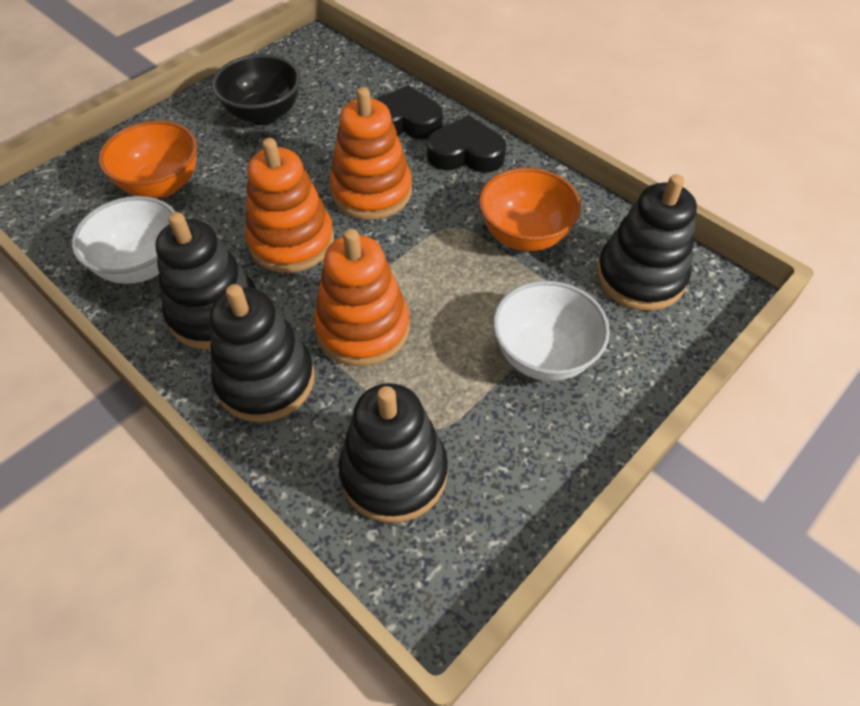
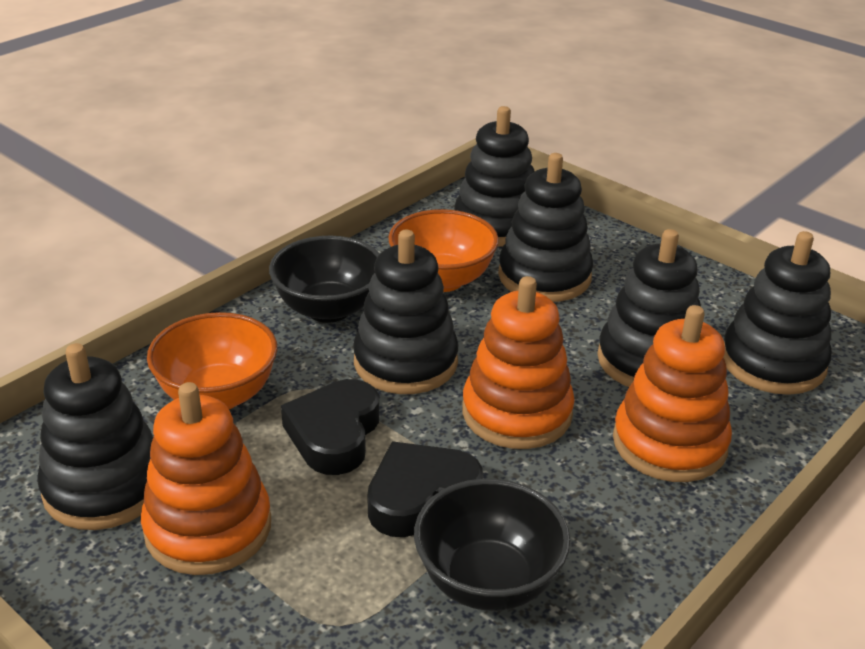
black bowl: [212,54,300,125] = 1 -> [269,236,380,323] [414,479,571,611] = 2
black stacking toy: [156,212,256,349] [210,284,315,422] [338,383,448,523] [597,174,697,311] = 4 -> [37,343,153,530] [353,230,458,394] [454,106,535,247] [498,153,593,302] [597,229,701,387] [723,231,832,395] = 6
white bowl: [72,196,176,284] [493,281,610,381] = 2 -> none = 0

